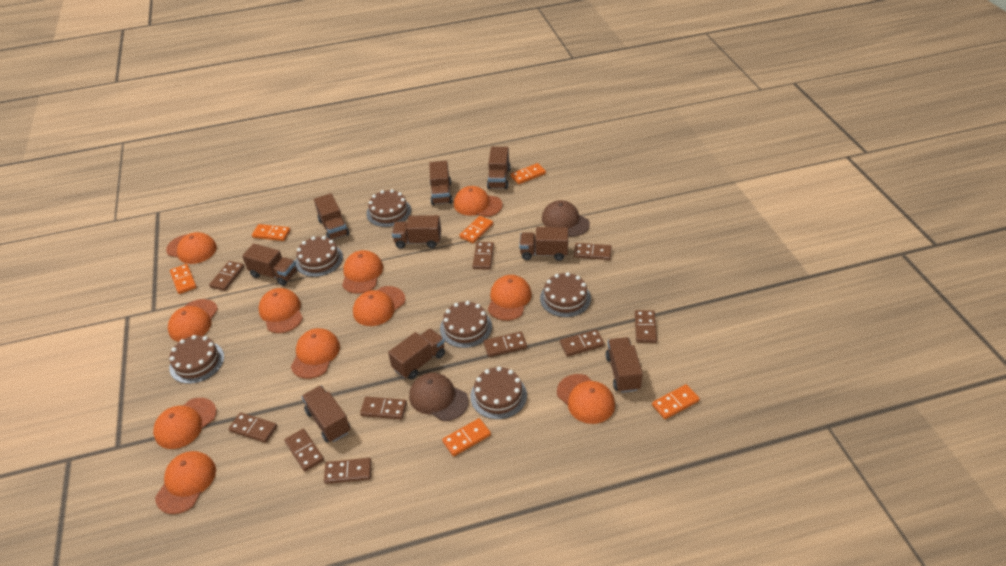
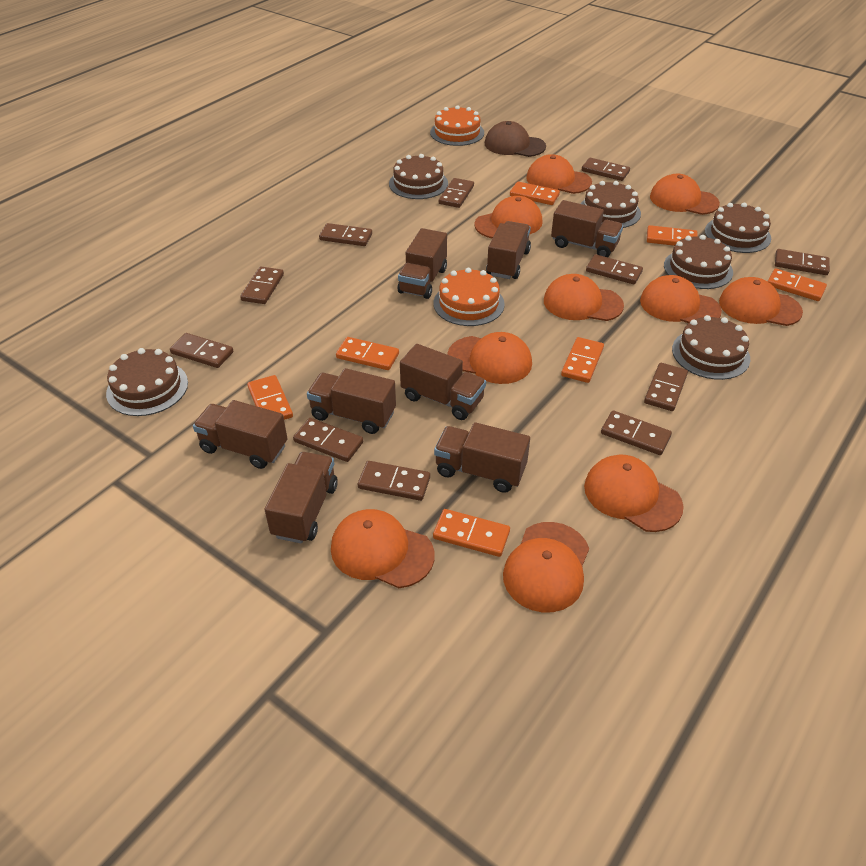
brown cap: [409,373,469,421] [542,200,590,237] = 2 -> [485,121,546,157] = 1
brown domino: [209,261,244,291] [229,413,277,443] [284,429,324,472] [324,458,372,484] [360,397,407,419] [472,242,494,270] [483,332,527,357] [560,330,605,357] [574,243,612,260] [635,310,657,343] = 10 -> [170,333,233,368] [240,267,284,304] [293,418,363,462] [319,223,372,246] [358,461,430,501] [439,178,474,208] [582,158,630,181] [586,254,643,284] [601,411,672,455] [644,363,688,411] [775,249,830,275] = 11
brown truck: [242,244,297,286] [302,385,351,442] [314,193,349,240] [388,328,445,380] [392,215,441,249] [429,161,453,205] [487,147,511,189] [519,227,568,261] [605,337,643,393] = 9 -> [193,400,288,469] [265,452,338,543] [307,368,396,434] [398,228,447,299] [400,344,486,420] [434,422,530,493] [486,221,531,279] [551,200,623,257] = 8
orange cake: none = 0 -> [430,105,484,146] [434,268,505,326] = 2
orange cap: [153,398,216,449] [155,451,216,514] [166,232,217,264] [168,299,218,342] [258,288,303,333] [291,328,340,379] [342,250,383,294] [353,286,405,326] [454,186,503,217] [488,275,532,321] [557,374,615,424] = 11 -> [331,509,434,588] [447,332,532,384] [474,196,542,238] [503,522,589,612] [526,154,592,194] [544,274,624,321] [584,455,684,532] [640,275,722,323] [650,174,720,215] [719,277,803,326] = 10
orange domino: [170,264,196,294] [252,224,290,241] [442,418,491,456] [460,216,493,243] [511,163,546,184] [652,384,700,419] = 6 -> [247,375,293,420] [336,337,399,370] [433,509,510,557] [510,181,560,205] [561,337,604,383] [647,225,697,246] [767,268,827,301] = 7

